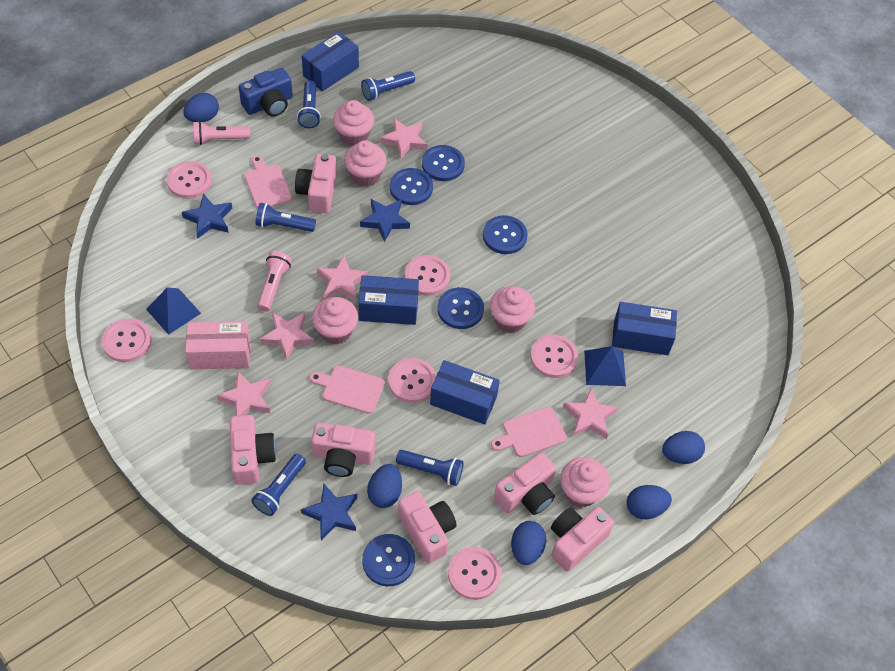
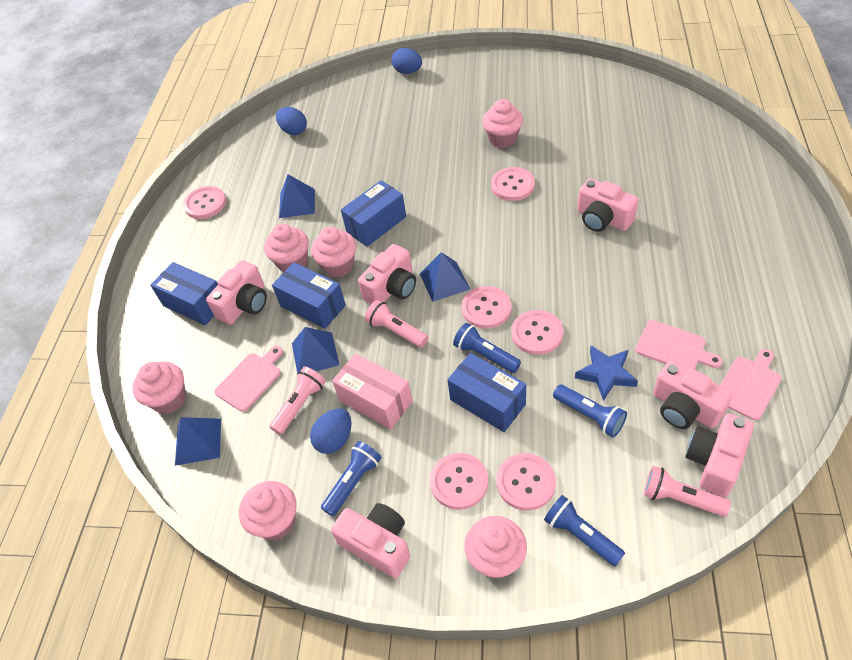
blue button: [362,534,415,586] [390,168,433,205] [422,145,465,181] [437,287,484,329] [483,215,527,254] = 5 -> none = 0
blue camera: [239,68,293,117] = 1 -> none = 0
blue egg: [183,93,219,122] [367,464,402,508] [511,521,546,565] [627,485,672,519] [662,431,705,464] = 5 -> [276,107,307,135] [310,408,351,454] [391,48,422,74] = 3
blue flashlight: [251,454,306,516] [255,203,316,232] [297,80,321,128] [361,71,415,101] [396,450,464,486] = 5 -> [321,441,382,516] [453,323,521,373] [544,495,625,567] [553,384,627,437] = 4
blue pyramid: [146,287,201,335] [584,346,626,386] = 2 -> [175,417,221,466] [279,174,315,218] [292,327,339,373] [420,252,470,302] = 4
blue star: [182,194,232,239] [301,484,357,541] [360,199,410,242] = 3 -> [575,345,638,401] = 1
pink cupcake: [312,297,358,345] [333,100,374,146] [344,140,387,187] [490,286,535,333] [560,457,610,508] = 5 -> [133,361,186,414] [239,481,297,540] [264,224,309,272] [311,227,356,277] [464,516,527,579] [482,99,523,148] = 6
pink flashlight: [193,121,250,145] [257,251,292,312] = 2 -> [270,367,326,435] [365,300,428,348] [644,466,731,517] = 3
pink star: [217,371,271,416] [260,313,314,360] [317,256,368,301] [380,118,427,159] [563,388,618,439] = 5 -> none = 0

